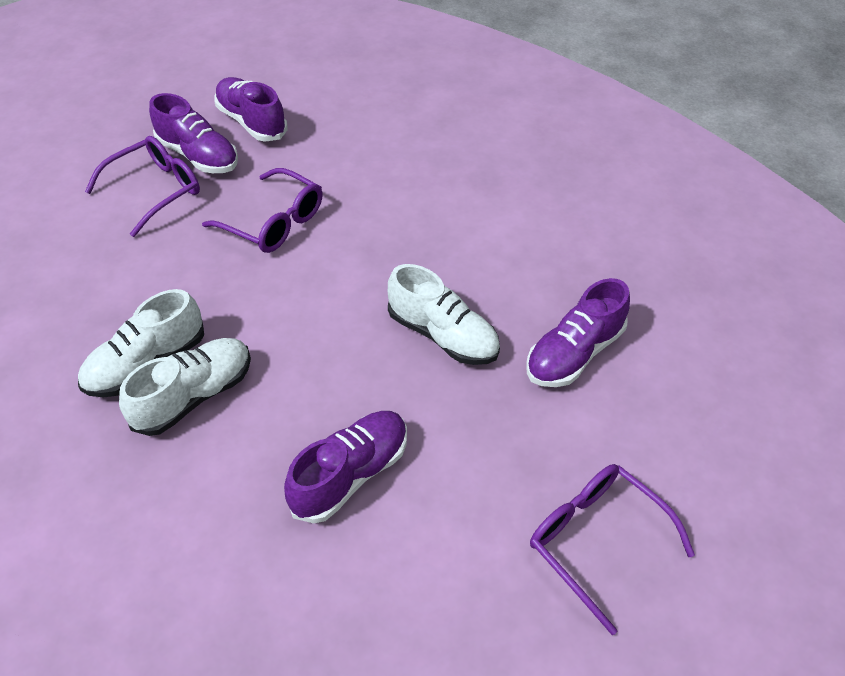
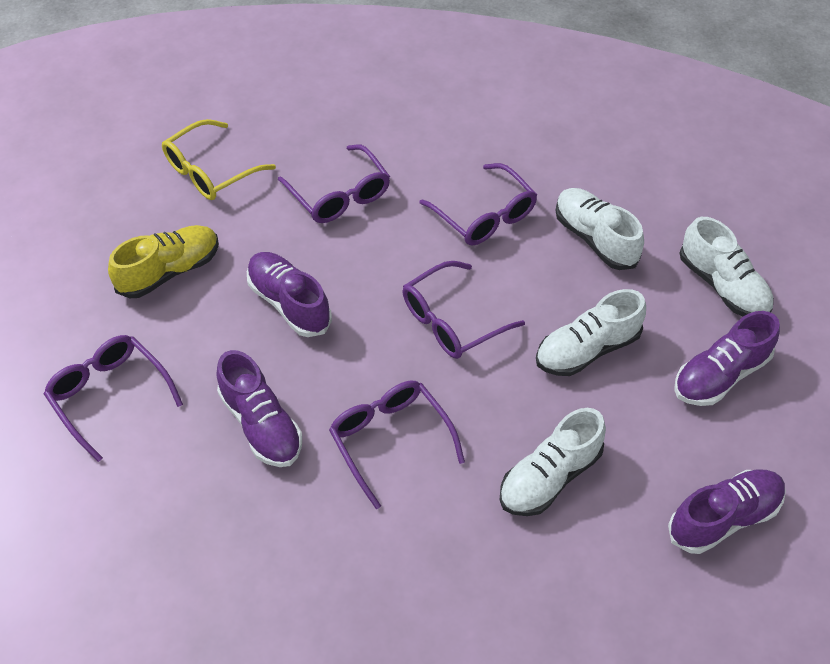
purple glasses: [85,136,200,237] [202,168,322,253] [530,464,695,635] = 3 -> [44,335,183,462] [278,144,390,223] [329,381,465,509] [403,261,525,359] [419,163,537,246] = 5
white shoe: [78,289,204,398] [119,338,251,436] [388,264,500,365] = 3 -> [500,408,606,516] [536,289,646,376] [555,188,644,270] [680,217,774,316] = 4
yellow glasses: none = 0 -> [162,119,276,200] = 1
yellow shoe: none = 0 -> [108,225,219,298] = 1

